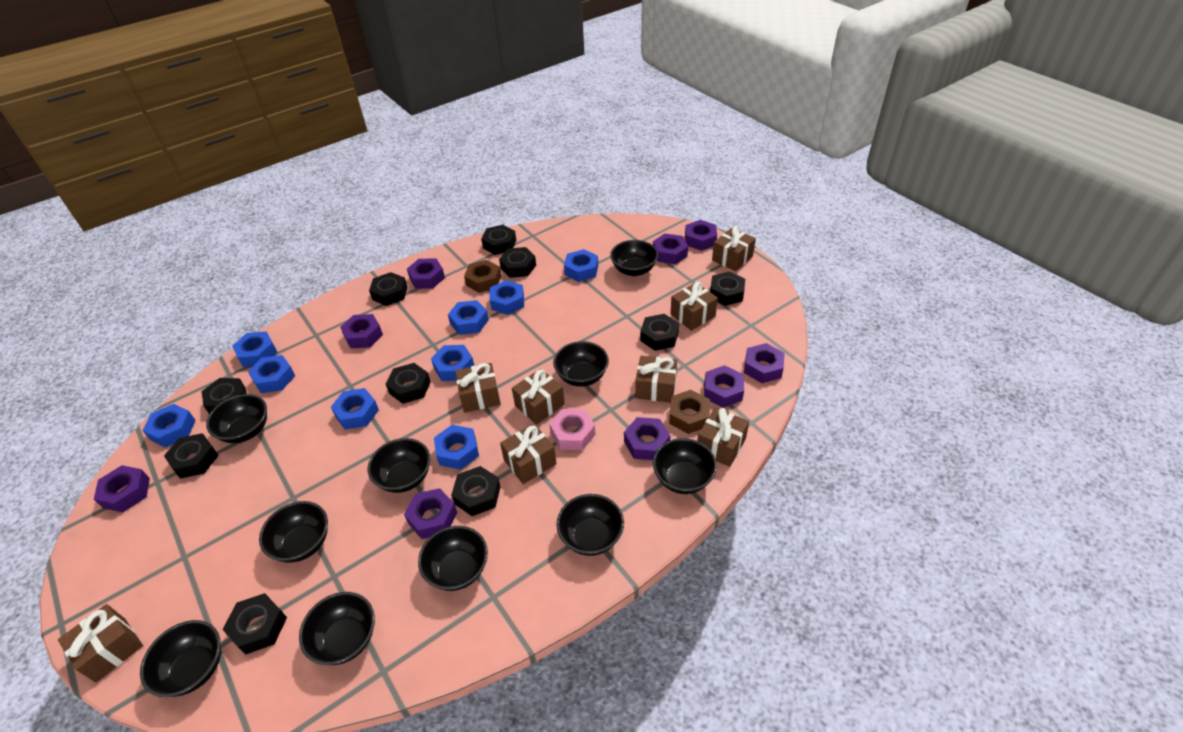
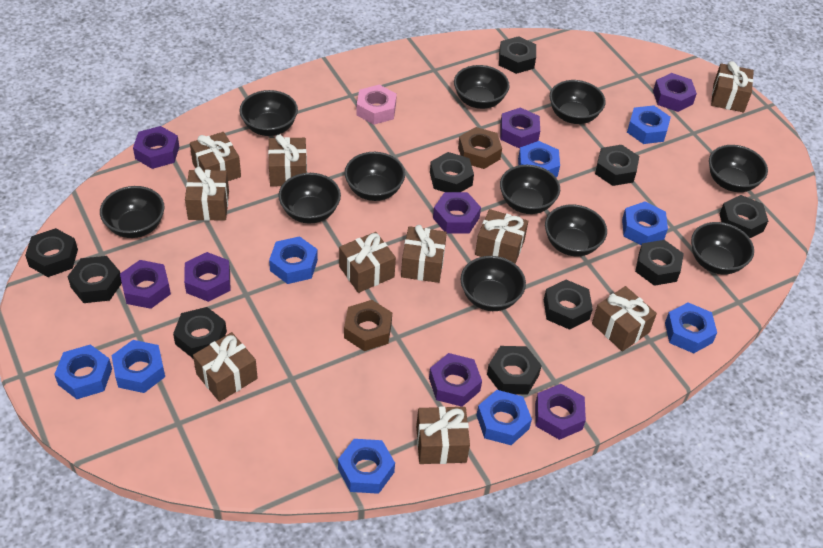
black bowl: [140,620,221,697] [206,394,267,443] [259,501,328,563] [299,592,375,665] [368,438,431,493] [418,526,488,591] [553,341,609,387] [556,494,624,556] [610,240,658,276] [653,438,717,494] = 10 -> [100,186,165,238] [239,90,298,136] [278,173,341,224] [345,152,405,201] [454,65,510,109] [461,256,526,311] [500,165,560,214] [545,205,607,256] [549,80,606,124] [691,222,754,275] [709,145,768,192] = 11
brown gift: [58,604,143,683] [455,363,501,413] [500,423,557,484] [512,369,565,425] [635,356,677,403] [670,282,718,331] [697,407,749,467] [712,226,756,271] = 8 -> [185,167,229,221] [190,132,241,181] [193,332,258,402] [268,134,307,186] [339,232,396,293] [401,225,447,283] [416,406,470,464] [475,209,528,264] [592,286,657,351] [711,61,754,113] = 10
purple nut: [94,465,150,512] [340,314,383,348] [404,488,457,539] [407,259,445,289] [624,417,670,460] [653,234,688,264] [685,220,717,251] [704,365,744,408] [744,343,785,383] = 9 -> [120,260,171,309] [133,126,179,169] [184,252,230,302] [429,353,482,407] [433,192,481,233] [500,107,540,149] [535,384,586,440] [653,73,697,112] = 8

